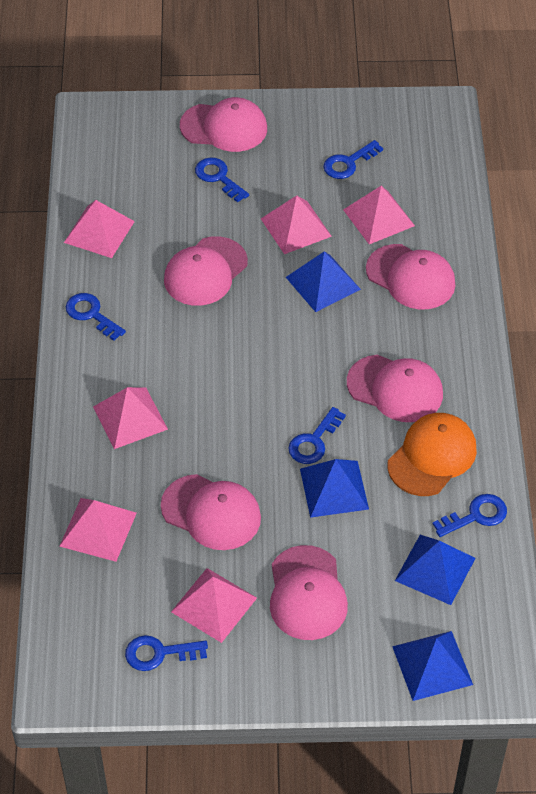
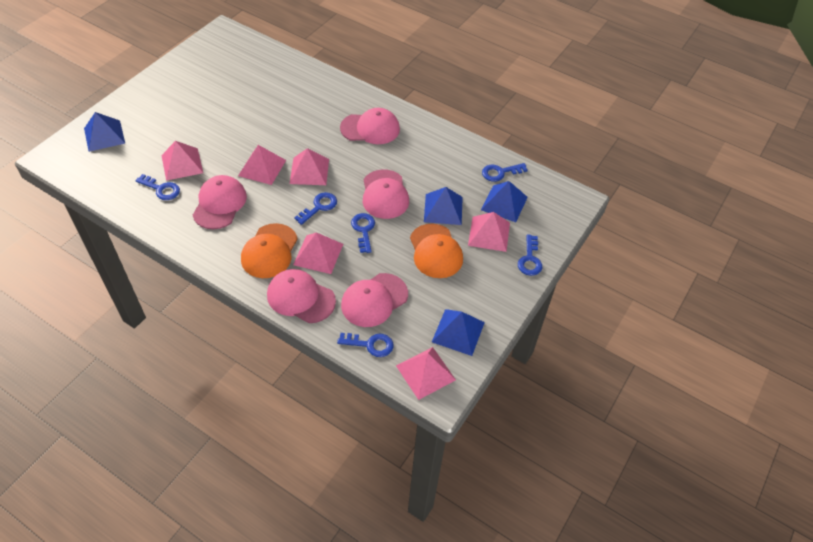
orange cap: [388,413,477,496] = 1 -> [241,223,298,278] [410,224,463,278] = 2
pink cap: [161,474,261,550] [164,236,248,306] [180,97,267,152] [270,545,348,640] [347,355,443,422] [366,244,455,309] = 6 -> [193,175,247,229] [267,269,336,323] [340,108,400,144] [341,273,408,327] [363,169,409,219] = 5

